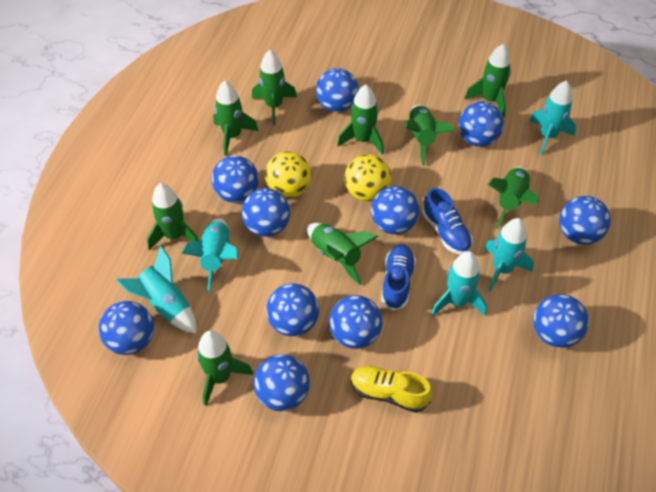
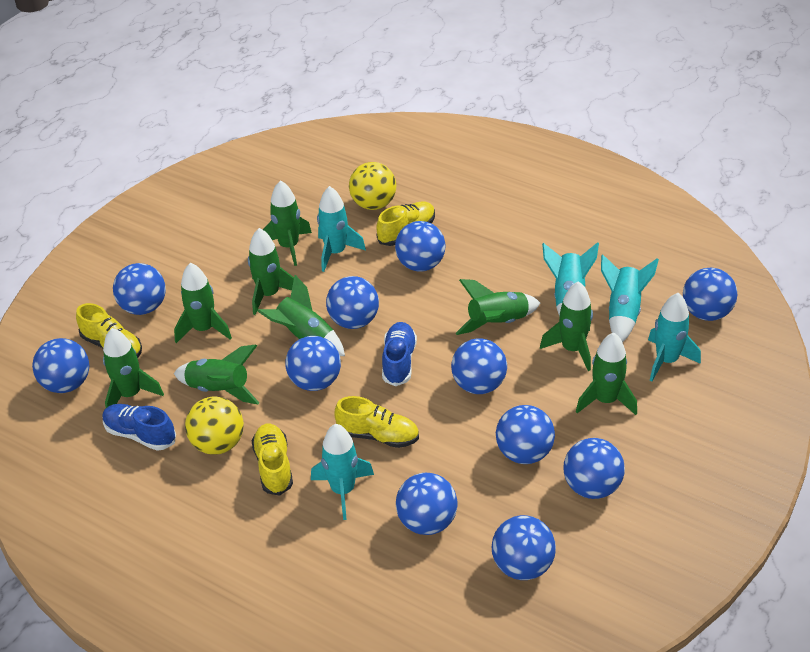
yellow shoe: [351,366,432,413] = 1 -> [76,303,142,358] [251,424,293,495] [334,396,419,448] [376,201,435,246] = 4

